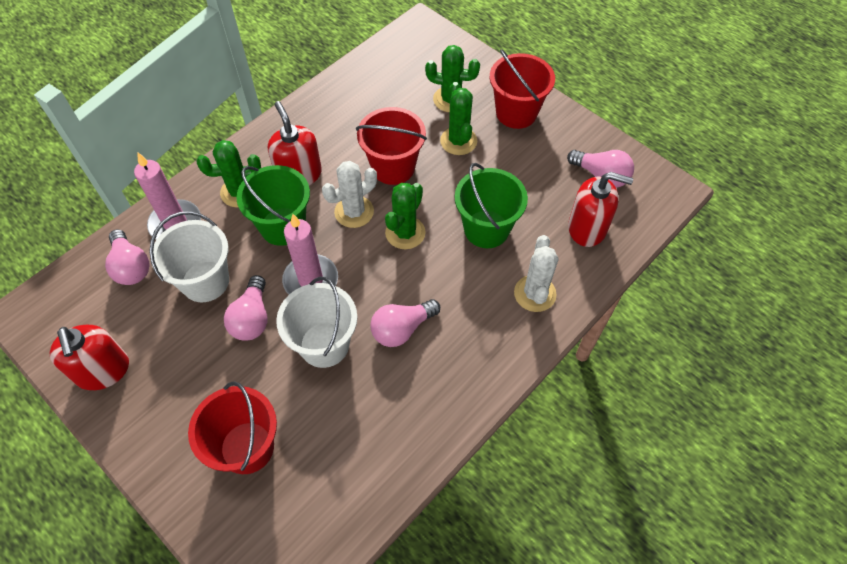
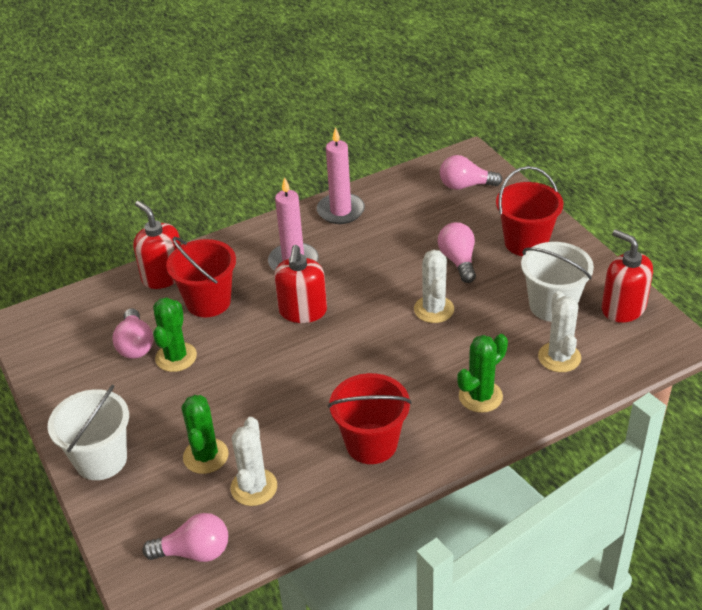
green bucket: [236,165,310,246] [455,163,528,248] = 2 -> none = 0
green cactus: [196,140,261,208] [385,183,426,249] [425,45,480,112] [440,82,477,155] = 4 -> [153,297,197,372] [182,395,229,474] [457,334,508,413] = 3
white cactus: [322,161,377,228] [514,235,558,312] = 2 -> [231,417,277,506] [414,250,454,323] [538,291,581,372] = 3

